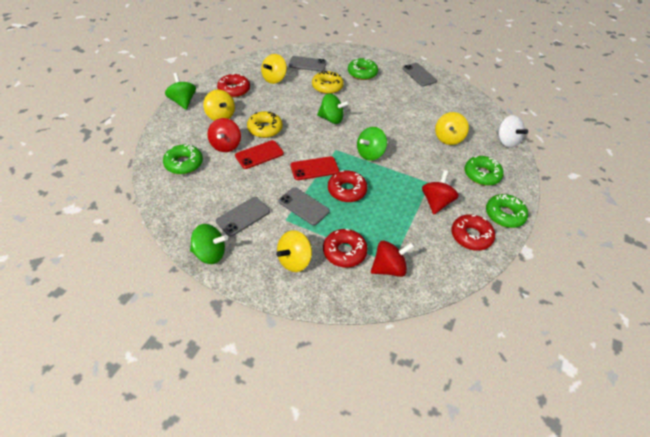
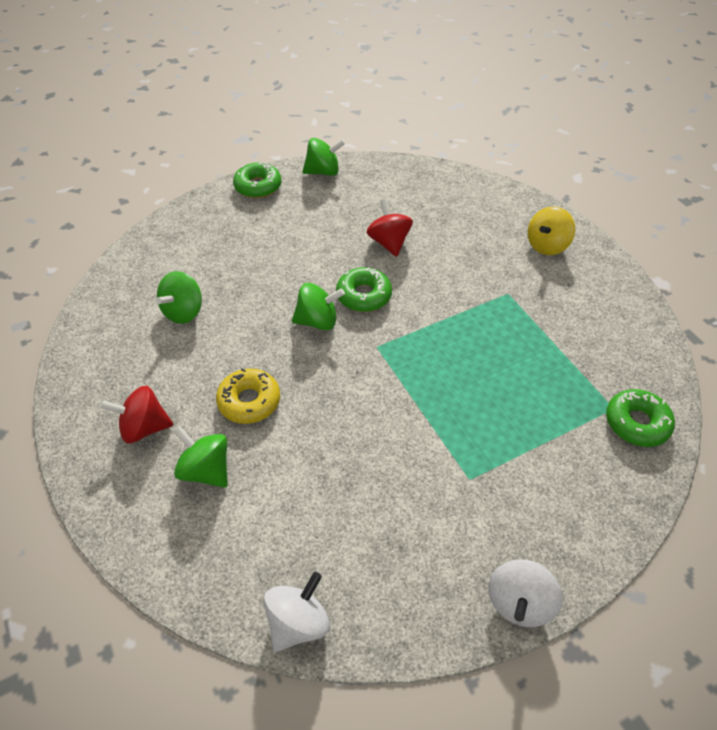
green donut: [163,144,203,174] [348,58,378,80] [465,156,504,186] [486,194,528,228] = 4 -> [233,162,282,198] [336,267,392,312] [606,389,675,447] = 3
grey phone: [216,197,270,236] [278,187,330,226] [289,56,327,72] [402,63,437,86] = 4 -> none = 0
red donut: [217,74,250,98] [323,229,368,267] [328,170,368,202] [451,214,495,251] = 4 -> none = 0
red phone: [235,140,284,169] [290,156,339,180] = 2 -> none = 0
red spinning top: [208,118,241,152] [371,240,415,277] [422,170,459,214] = 3 -> [100,386,173,444] [366,199,413,257] = 2
white spinning top: [496,115,528,148] = 1 -> [263,572,330,652] [489,559,562,627] = 2
yellow donut: [247,111,283,138] [312,71,344,94] = 2 -> [216,368,280,424] = 1
yellow spinning top: [203,90,235,121] [261,54,287,84] [276,230,312,272] [435,112,469,145] = 4 -> [528,206,575,255] = 1

